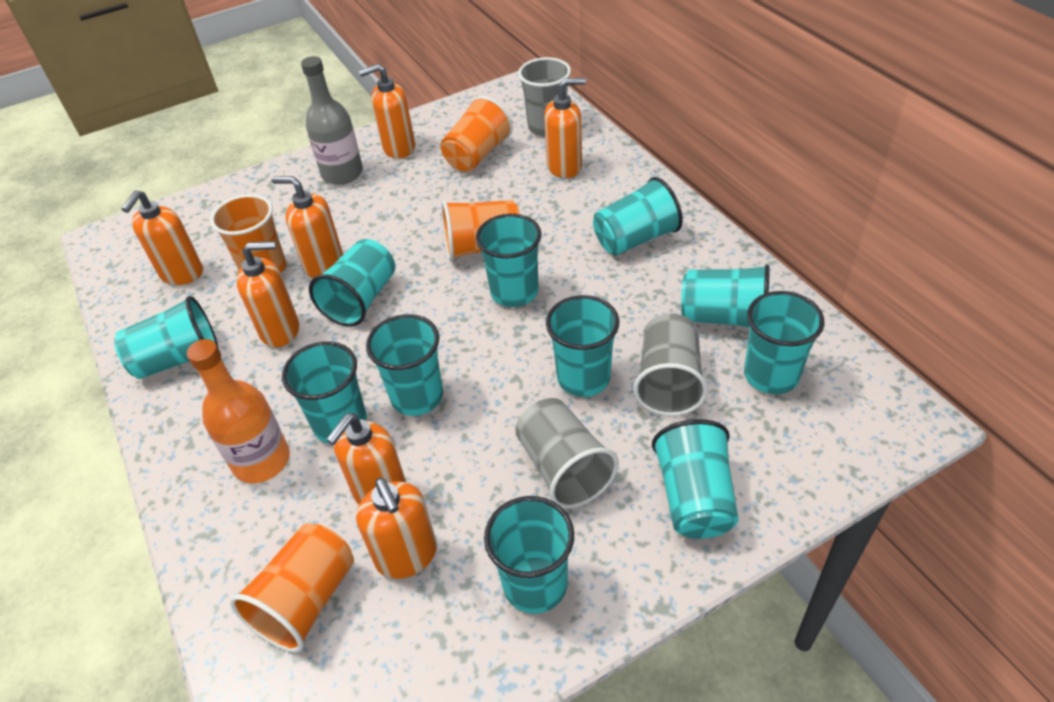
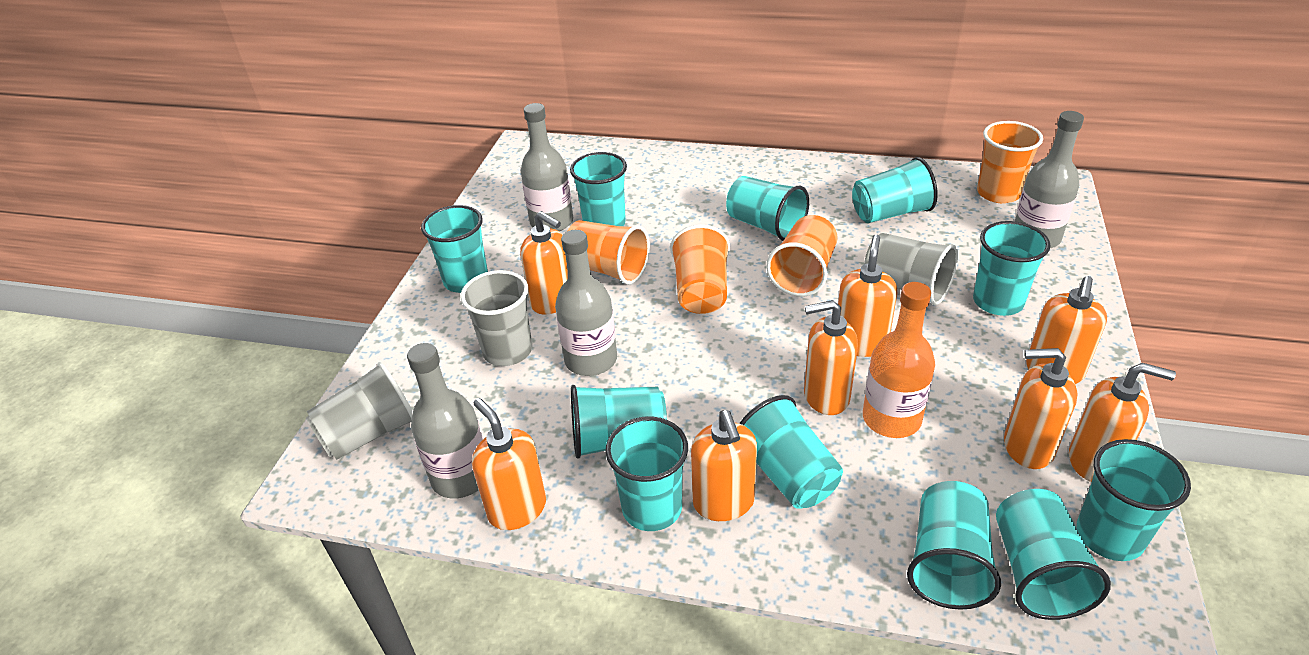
grey bottle: [301,56,363,185] = 1 -> [407,343,483,499] [521,103,573,231] [555,230,617,376] [1015,111,1084,248] = 4
orange soap dispenser: [122,190,203,285] [236,241,299,347] [271,176,343,278] [326,413,406,504] [356,478,437,579] [359,64,415,158] [544,78,586,178] = 7 -> [472,398,546,530] [520,211,568,315] [691,410,757,521] [804,300,858,415] [838,234,897,357] [1004,348,1078,469] [1026,276,1107,384] [1069,363,1176,482] = 8

